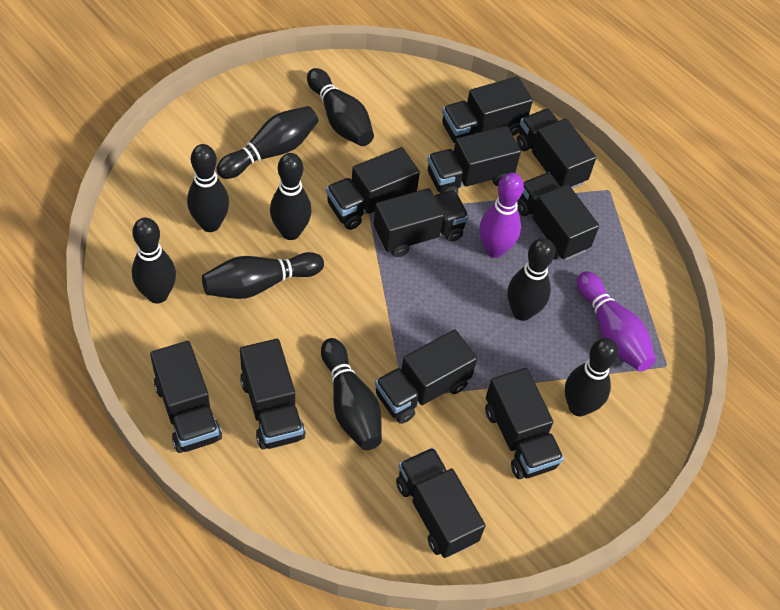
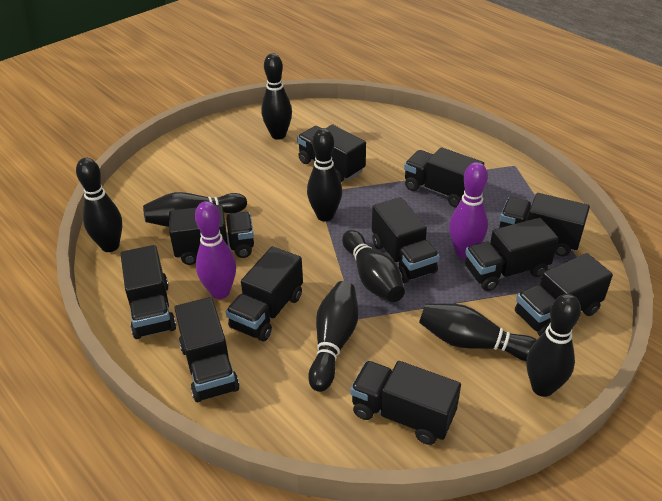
black bowling pin: [132,218,176,304] [187,144,229,232] [202,252,324,299] [216,106,318,179] [270,153,312,240] [307,68,374,146] [321,338,382,450] [507,238,555,321] [565,338,618,416] = 9 -> [76,158,122,252] [143,192,247,227] [261,53,292,140] [307,128,342,222] [308,281,358,392] [342,230,405,302] [419,303,537,361] [527,294,581,397] = 8

